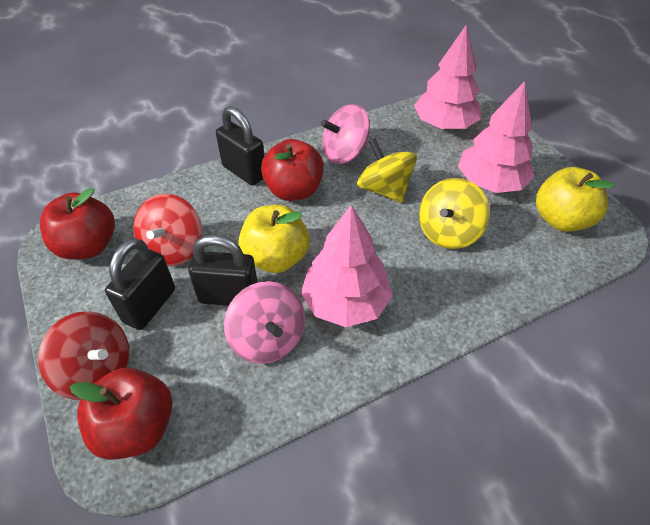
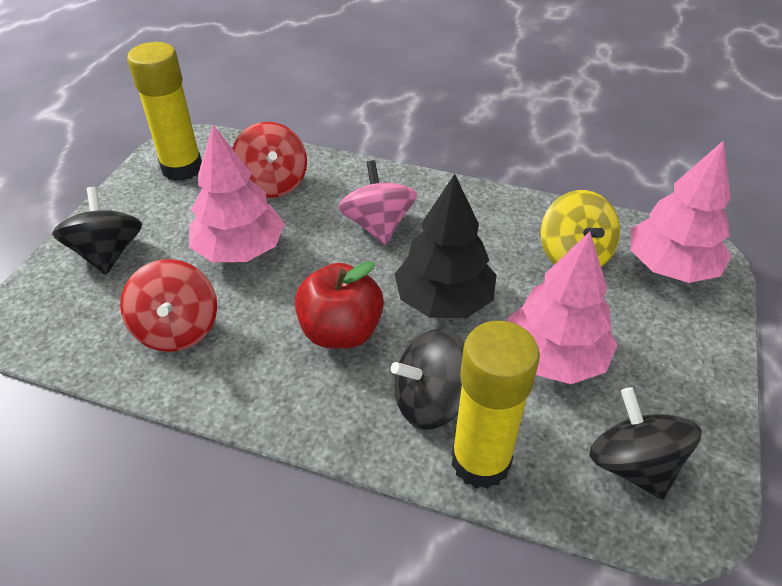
black padlock: [105,238,175,330] [188,235,258,306] [216,106,264,186] = 3 -> none = 0
black spinning top: none = 0 -> [52,187,142,275] [391,329,464,430] [589,387,702,500] = 3
black tree: none = 0 -> [395,174,497,318] = 1
pink spinning top: [224,281,305,364] [321,104,370,164] = 2 -> [338,160,417,245] = 1
red apple: [40,188,115,260] [70,368,172,460] [261,139,324,201] = 3 -> [295,261,384,349] = 1
yellow apple: [238,205,310,273] [536,167,615,232] = 2 -> none = 0
yellow glue stick: none = 0 -> [127,42,202,181] [452,321,540,489] = 2
yellow spinning top: [357,138,417,203] [419,178,490,249] = 2 -> [541,190,620,267] = 1

